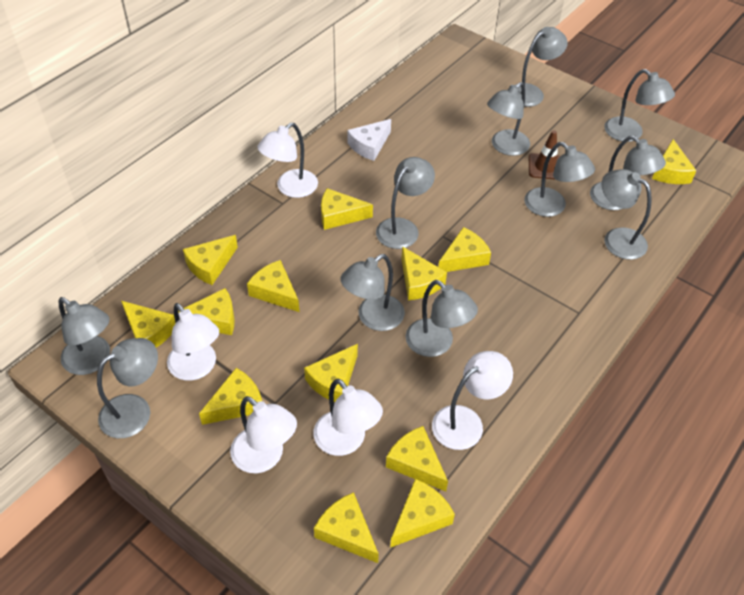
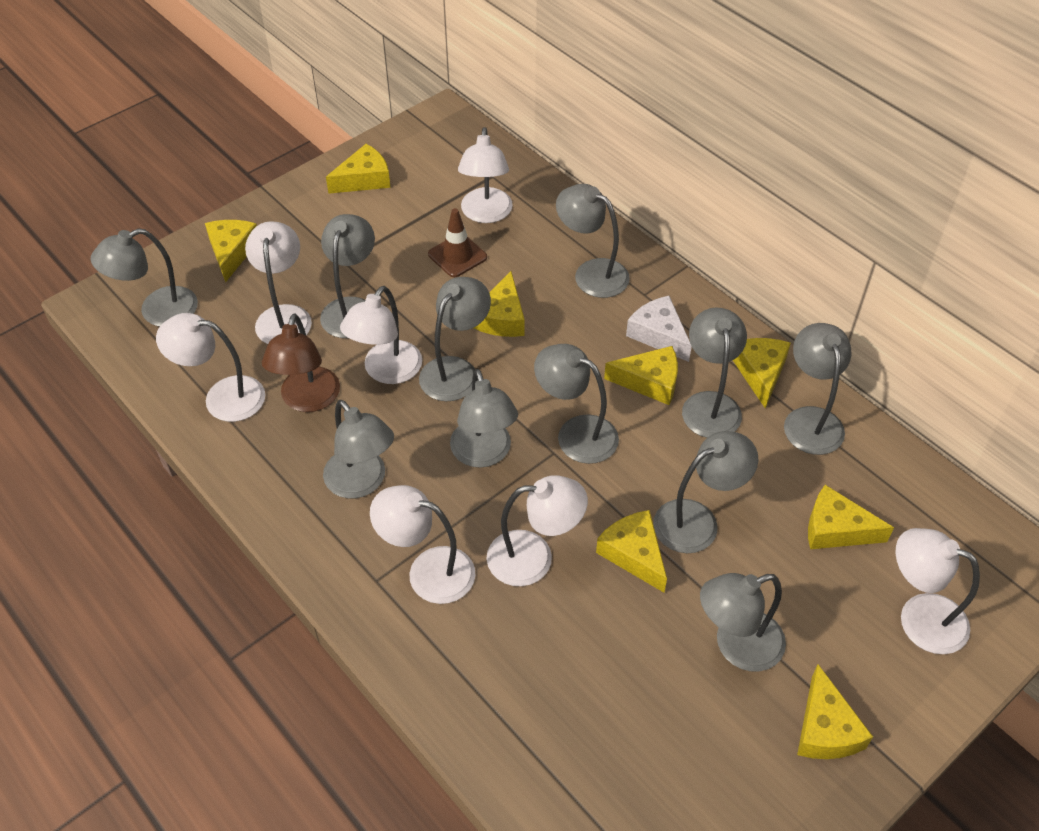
brown lamp: none = 0 -> [262,313,340,412] = 1
white lamp: [167,303,219,381] [230,396,297,473] [257,123,318,198] [313,379,383,456] [432,351,513,450] = 5 -> [156,313,265,422] [245,221,312,344] [340,286,422,384] [370,485,476,604] [458,127,513,223] [487,475,588,586] [896,528,980,654] = 7
yellow cheese: [121,301,175,348] [178,288,235,335] [183,235,238,285] [199,368,262,425] [247,260,299,312] [304,344,358,402] [314,492,379,563] [321,188,373,230] [386,426,448,492] [390,479,455,548] [401,246,447,300] [438,227,491,272] [652,139,696,184] = 13 -> [205,220,257,282] [326,144,391,194] [474,271,525,337] [596,510,667,592] [604,346,678,405] [733,338,791,409] [797,664,873,759] [808,485,894,549] = 8

